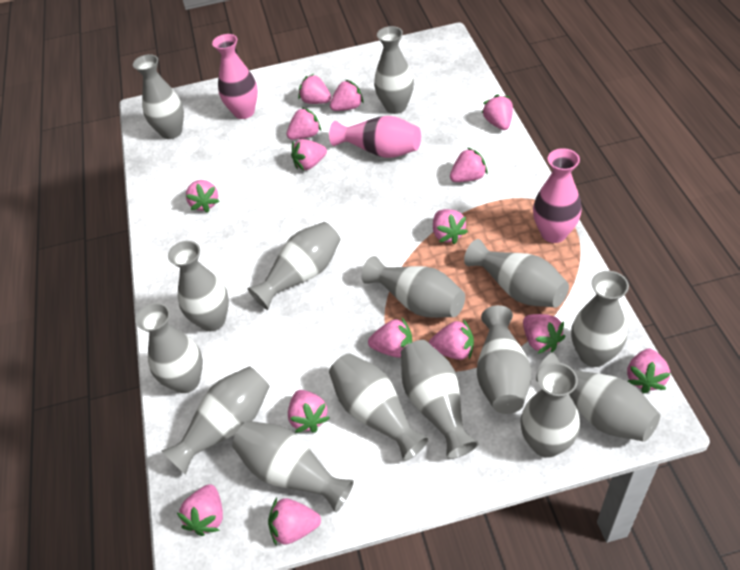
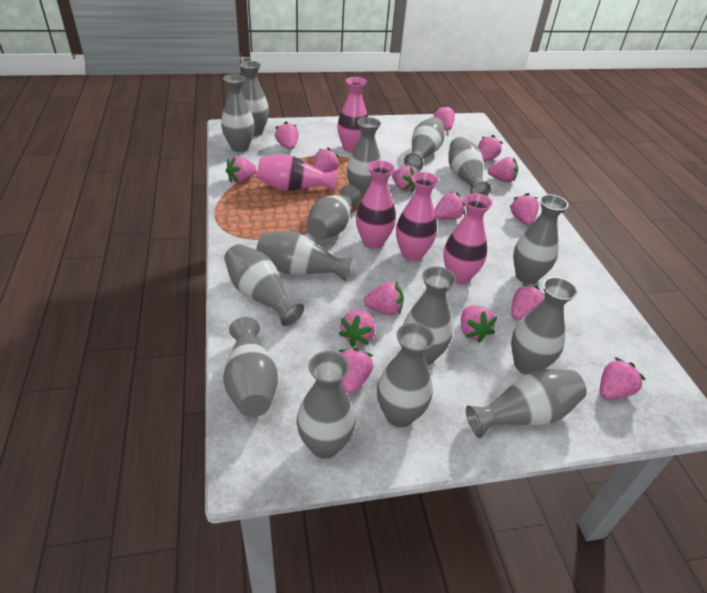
pink vase: [212,34,258,119] [329,116,421,158] [533,148,582,243] = 3 -> [257,154,338,191] [337,77,368,153] [356,160,396,249] [396,172,439,261] [444,193,493,284] = 5

